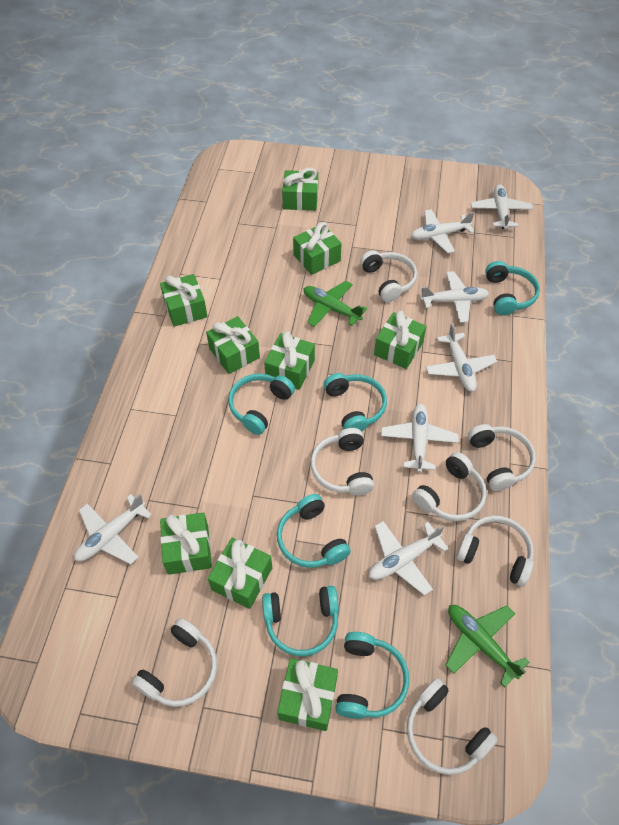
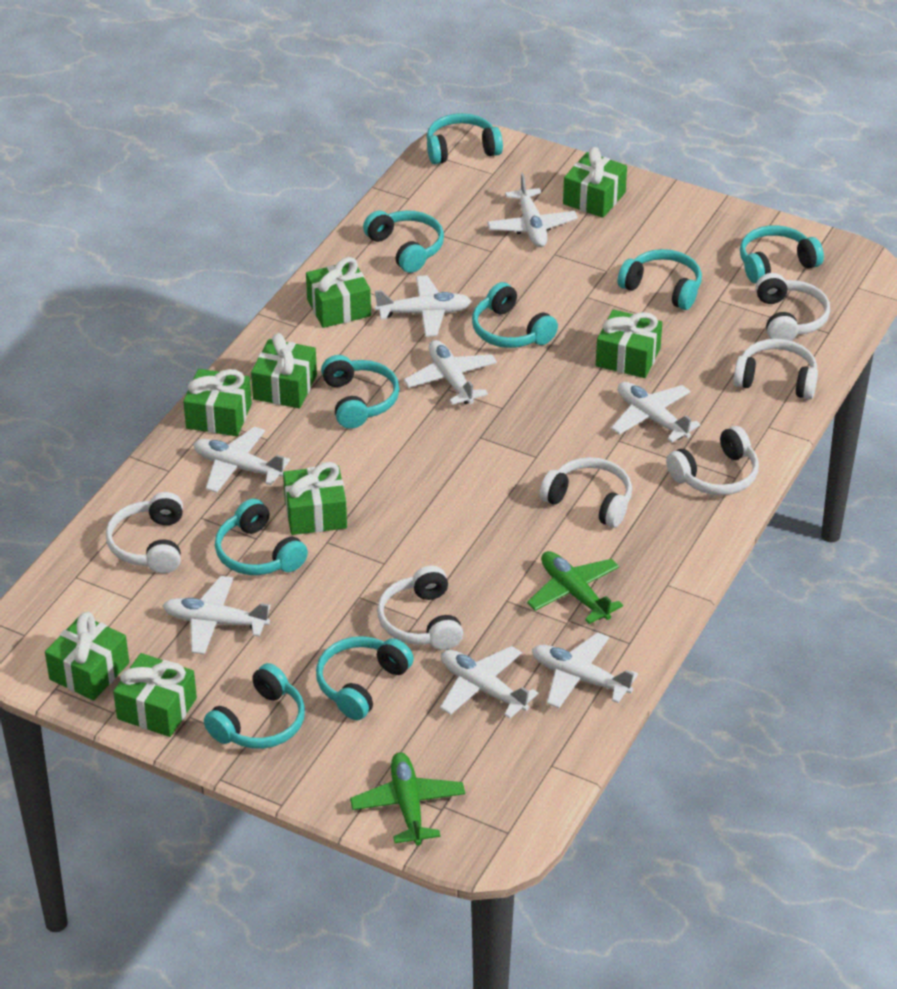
green gift: [160,274,208,327] [160,513,212,575] [206,316,260,374] [208,538,272,609] [264,331,315,390] [277,658,338,731] [282,168,318,211] [293,222,342,275] [374,311,426,369] = 9 -> [45,612,129,701] [113,653,197,737] [183,369,252,436] [251,333,317,408] [283,462,347,535] [306,257,371,328] [563,147,627,218] [596,309,662,378] = 8
turquoise headphones: [228,374,295,435] [262,586,339,656] [277,494,351,568] [324,373,387,432] [336,632,409,719] [485,261,540,316] = 6 -> [204,663,305,749] [215,499,308,575] [316,636,414,720] [321,355,400,429] [363,210,444,273] [427,113,503,164] [472,282,558,348] [618,249,702,310] [740,225,824,283] = 9
white headphones: [132,618,217,707] [311,428,374,496] [360,250,417,302] [407,678,498,775] [412,452,486,521] [456,515,534,587] [468,424,536,491] = 7 -> [106,492,183,573] [377,565,463,650] [540,457,632,528] [666,426,759,495] [733,339,818,399] [756,273,830,341] = 6
white plane: [74,494,152,565] [369,521,449,595] [381,404,459,473] [411,209,474,253] [420,271,489,323] [426,323,497,392] [471,184,533,230] = 7 -> [163,576,271,655] [194,426,290,493] [375,275,472,337] [404,340,497,405] [440,646,538,719] [487,173,578,247] [532,632,638,708] [611,382,701,442] = 8

